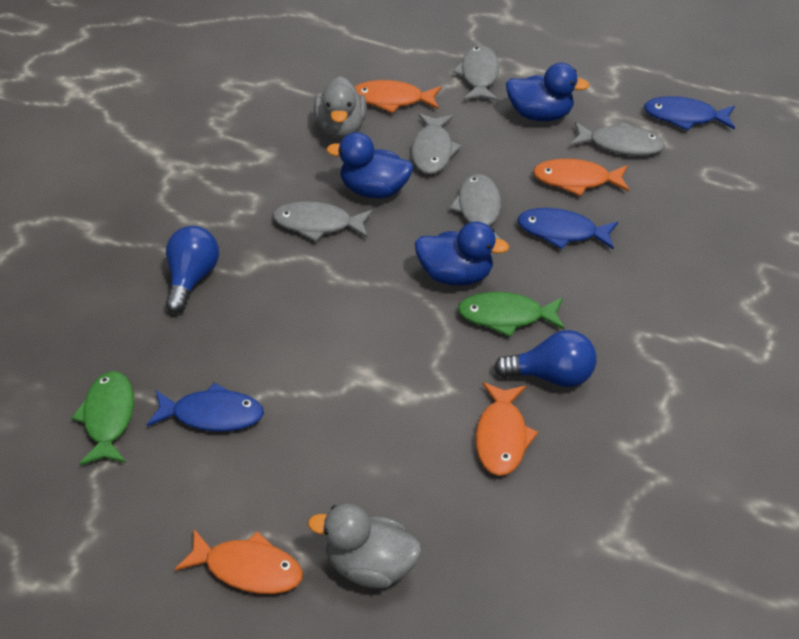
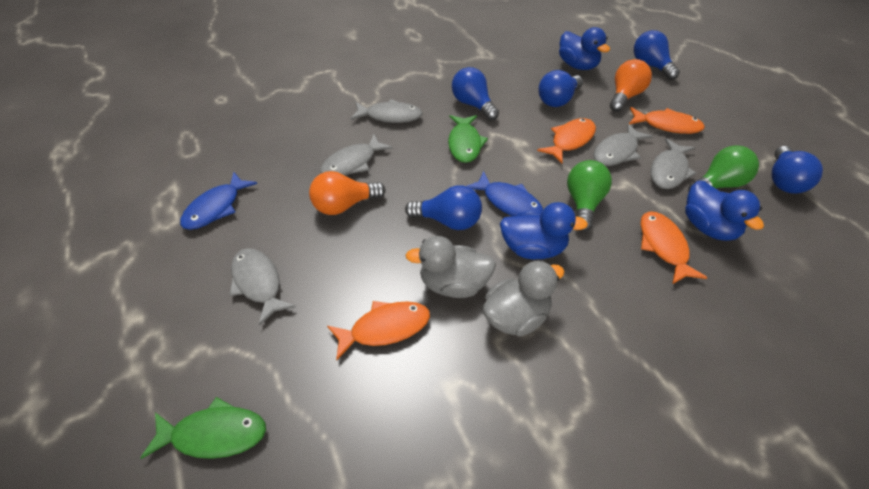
blue fish: [147,383,264,431] [517,208,618,250] [644,96,735,131] = 3 -> [180,172,257,230] [466,171,543,216] = 2
blue light bulb: [166,226,219,313] [494,330,596,387] = 2 -> [405,185,482,230] [452,67,499,120] [538,70,583,107] [634,30,680,80] [771,146,823,194] = 5
green light bulb: none = 0 -> [567,160,612,232] [688,145,759,192] = 2
orange light bulb: none = 0 -> [309,171,386,215] [610,59,652,112] = 2

